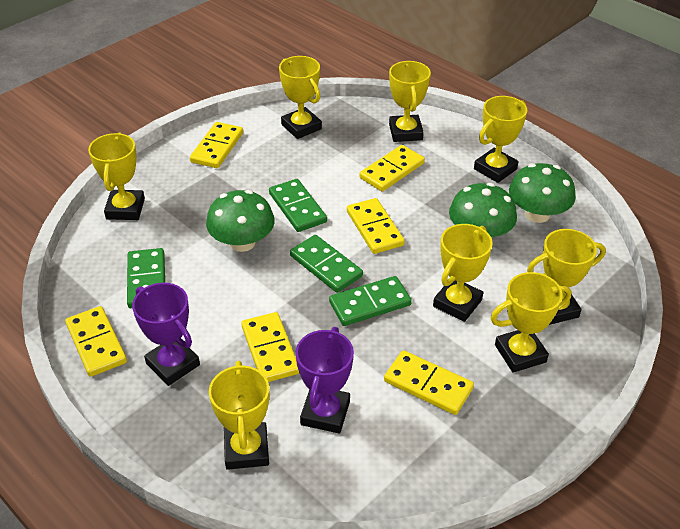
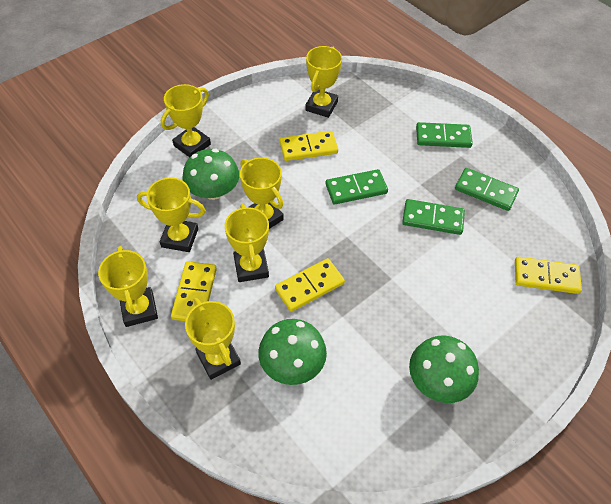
purple trophy: [132,283,200,386] [296,327,354,433] = 2 -> none = 0
yellow domino: [65,306,127,377] [190,122,243,168] [241,312,299,382] [347,198,405,254] [359,145,425,192] [384,350,474,415] = 6 -> [171,261,217,321] [275,258,345,312] [280,131,338,161] [515,256,582,294] = 4
yellow trophy: [88,133,145,220] [209,361,269,470] [279,56,322,139] [389,61,431,142] [433,224,493,322] [474,96,527,183] [490,272,571,373] [527,229,606,325] = 8 -> [98,246,158,327] [137,177,206,252] [161,84,211,157] [185,298,241,380] [225,204,269,282] [240,157,284,229] [305,46,342,118] = 7

